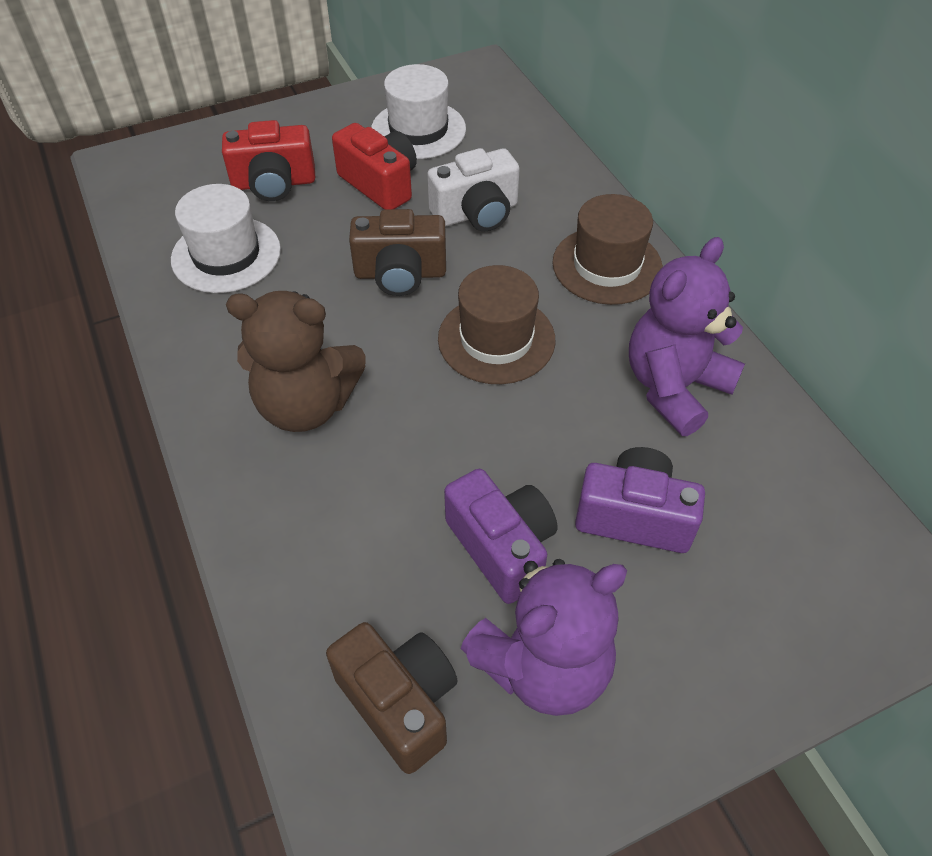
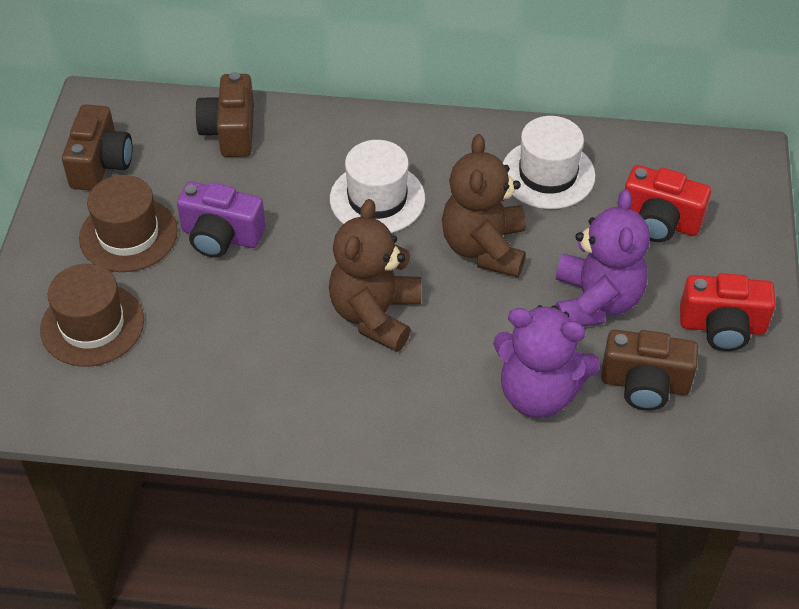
brown camera: [326,622,458,774] [349,209,446,296] = 2 -> [62,104,132,191] [195,72,254,157] [601,329,698,411] = 3
brown teddy bear: [226,291,366,432] = 1 -> [329,199,421,352] [442,134,526,277] = 2
purple camera: [444,469,558,604] [575,447,705,553] = 2 -> [177,181,266,258] = 1
white camera: [427,148,520,231] = 1 -> none = 0

